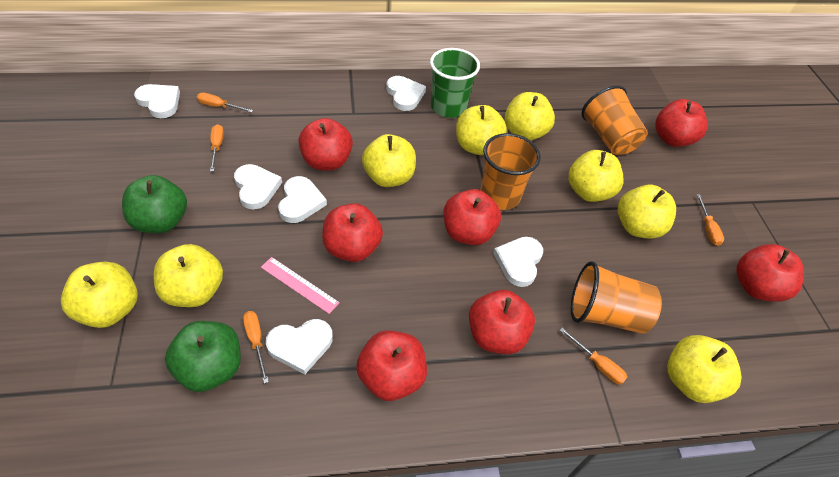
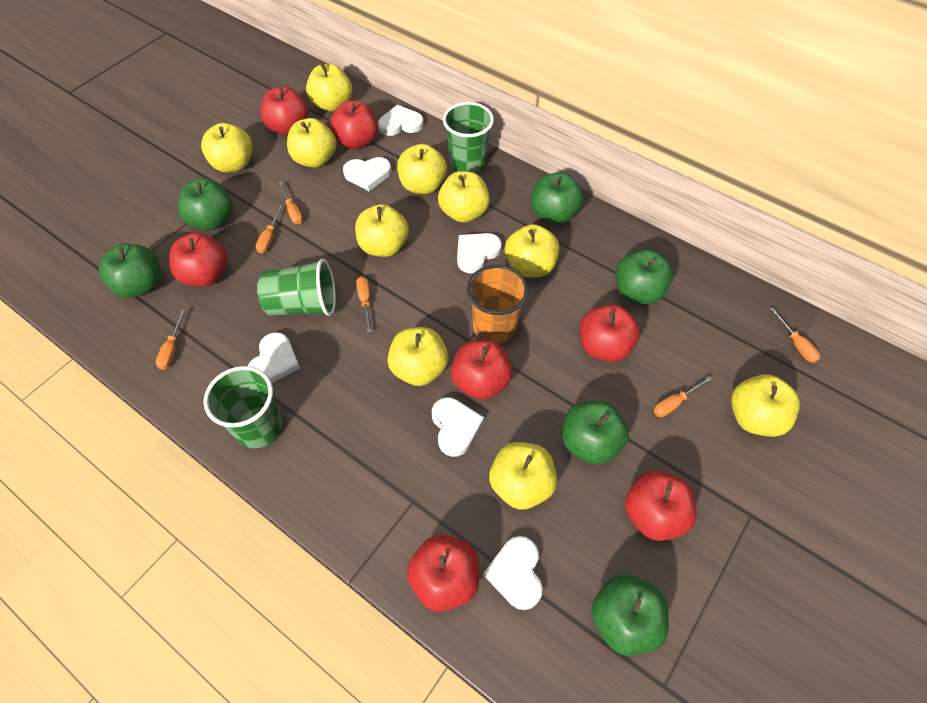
green apple: [122,175,187,233] [165,321,241,392] = 2 -> [99,243,160,298] [178,178,233,230] [532,173,584,224] [563,401,629,465] [591,574,669,656] [615,249,673,304] = 6
green cup: [430,48,480,118] = 1 -> [204,366,283,449] [257,259,336,316] [443,102,494,173] = 3
orange cup: [480,133,541,210] [571,261,662,334] [581,85,648,155] = 3 -> [467,265,529,344] = 1
orange screwdriver: [197,92,253,113] [210,124,224,172] [243,311,269,383] [559,328,627,385] [697,194,724,246] = 5 -> [156,309,185,370] [256,205,283,253] [278,181,303,224] [356,276,372,333] [654,376,712,417] [770,307,820,363] = 6
pink ruler: [261,257,340,314] = 1 -> none = 0
yellow apple: [61,262,138,328] [154,244,223,307] [362,134,416,187] [456,105,507,155] [505,92,555,141] [568,150,624,202] [618,185,676,239] [667,335,742,403] = 8 -> [201,123,253,173] [287,118,336,168] [306,63,352,112] [355,204,409,257] [388,327,449,386] [397,144,447,194] [438,171,490,223] [489,442,557,510] [505,224,560,278] [731,375,800,437] = 10

